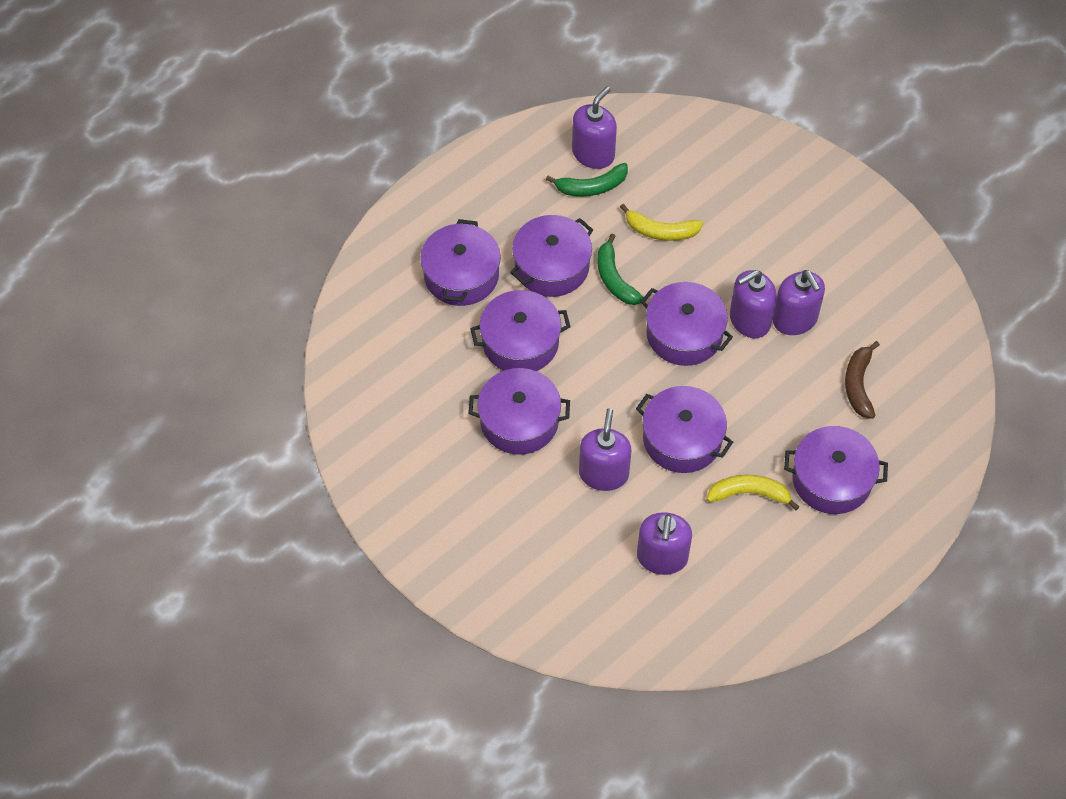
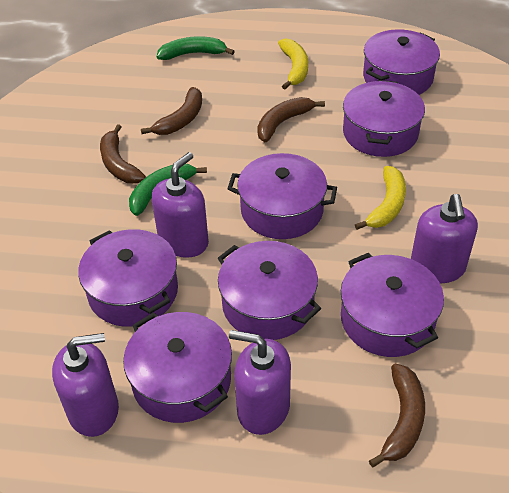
brown banana: [845,341,880,419] = 1 -> [100,124,146,183] [141,87,202,135] [257,97,325,142] [369,364,425,467] = 4
purple soap dispenser: [572,87,617,169] [579,408,631,491] [637,512,692,575] [730,270,777,338] [772,270,825,335] = 5 -> [52,333,119,437] [152,152,209,258] [229,330,291,435] [411,194,478,283] = 4

